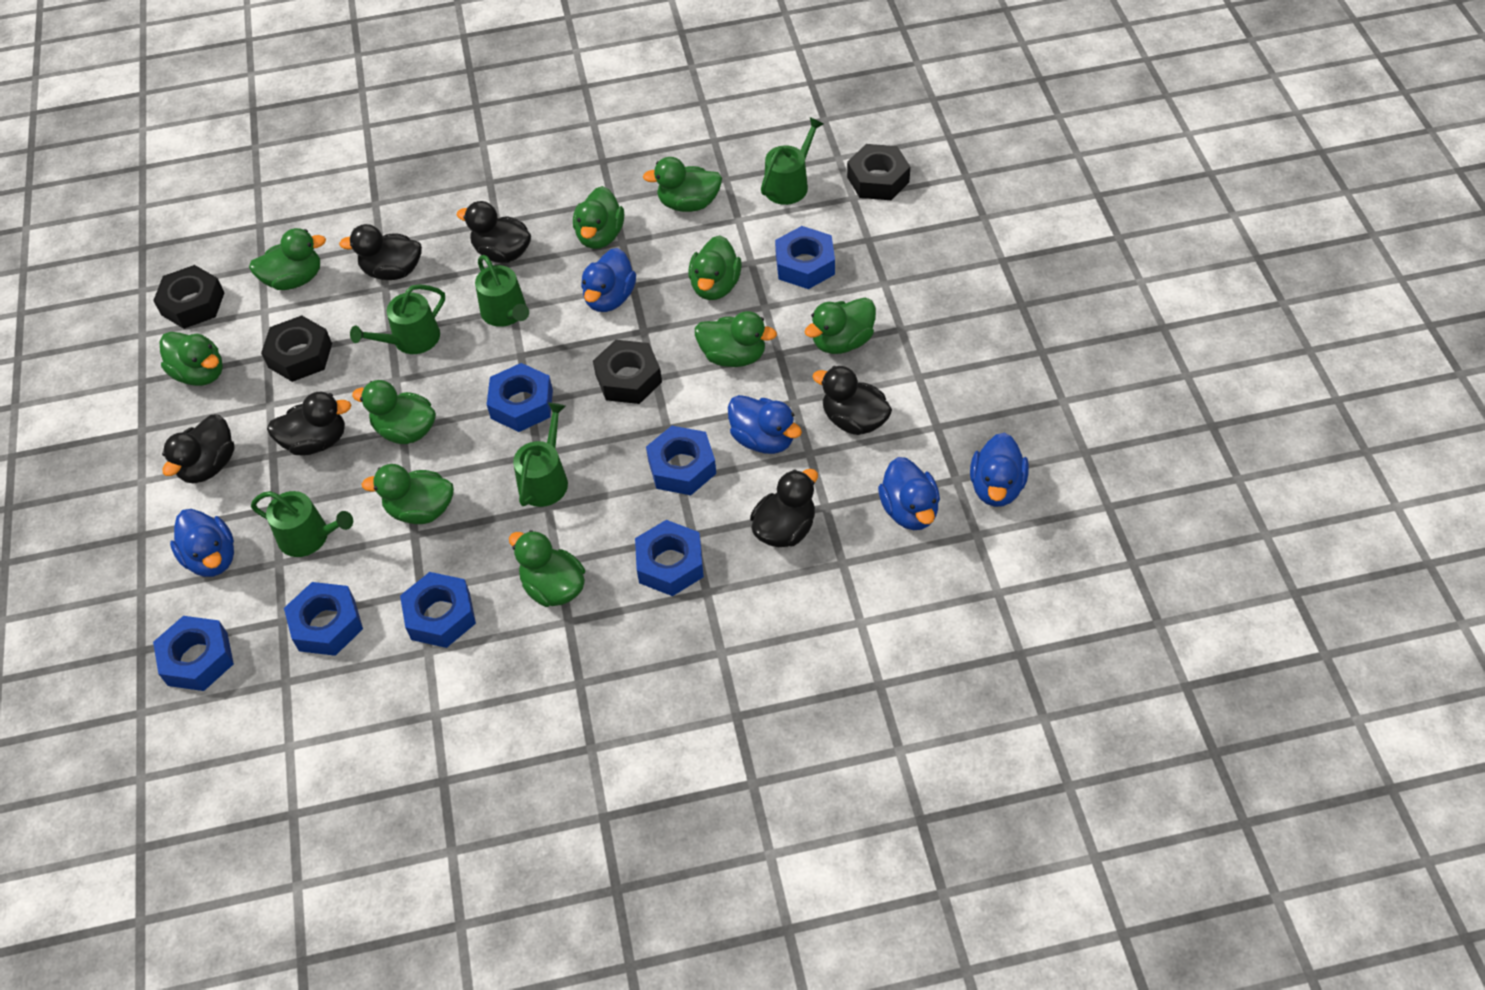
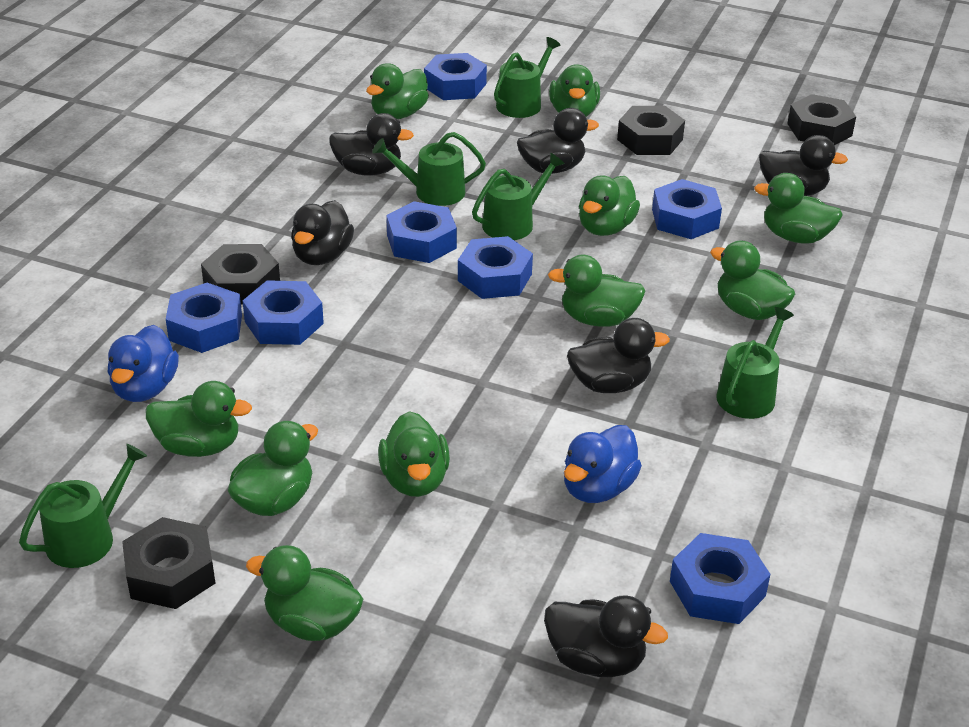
blue duck: [170,509,234,577] [581,248,636,312] [728,395,802,454] [878,457,940,530] [970,433,1029,507] = 5 -> [108,325,179,402] [564,425,642,503] = 2

